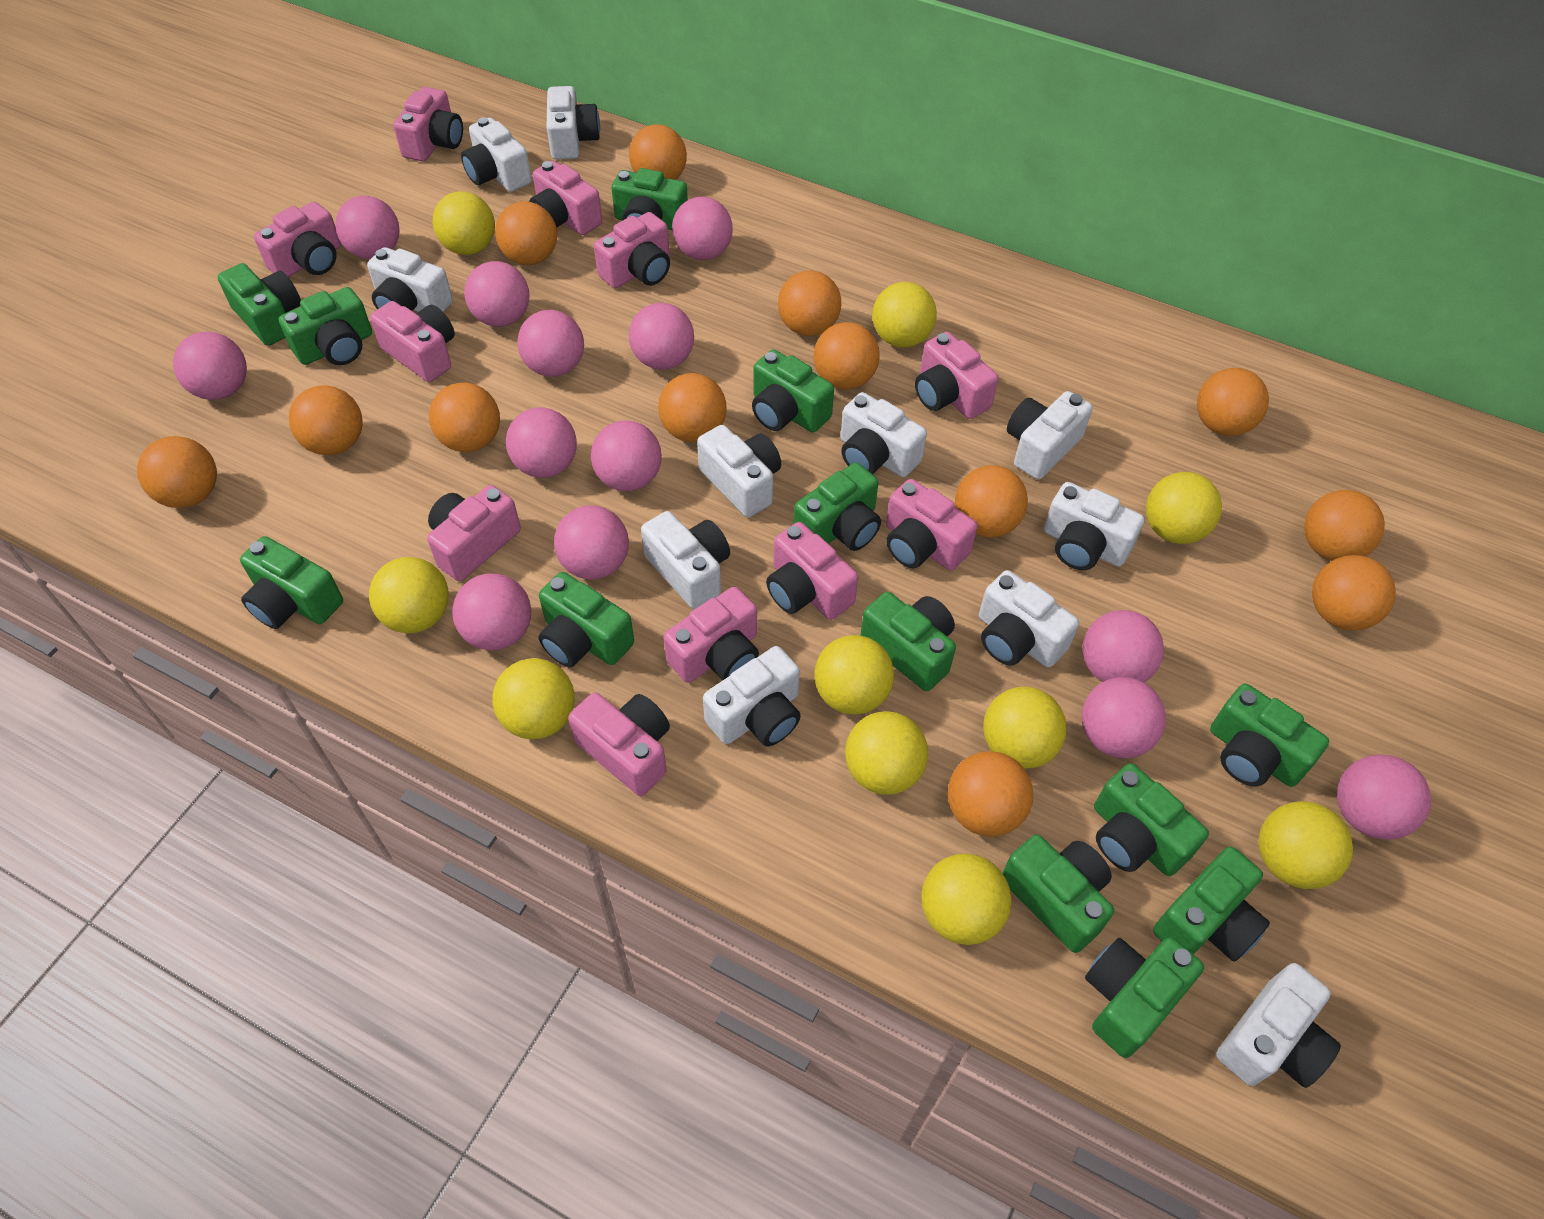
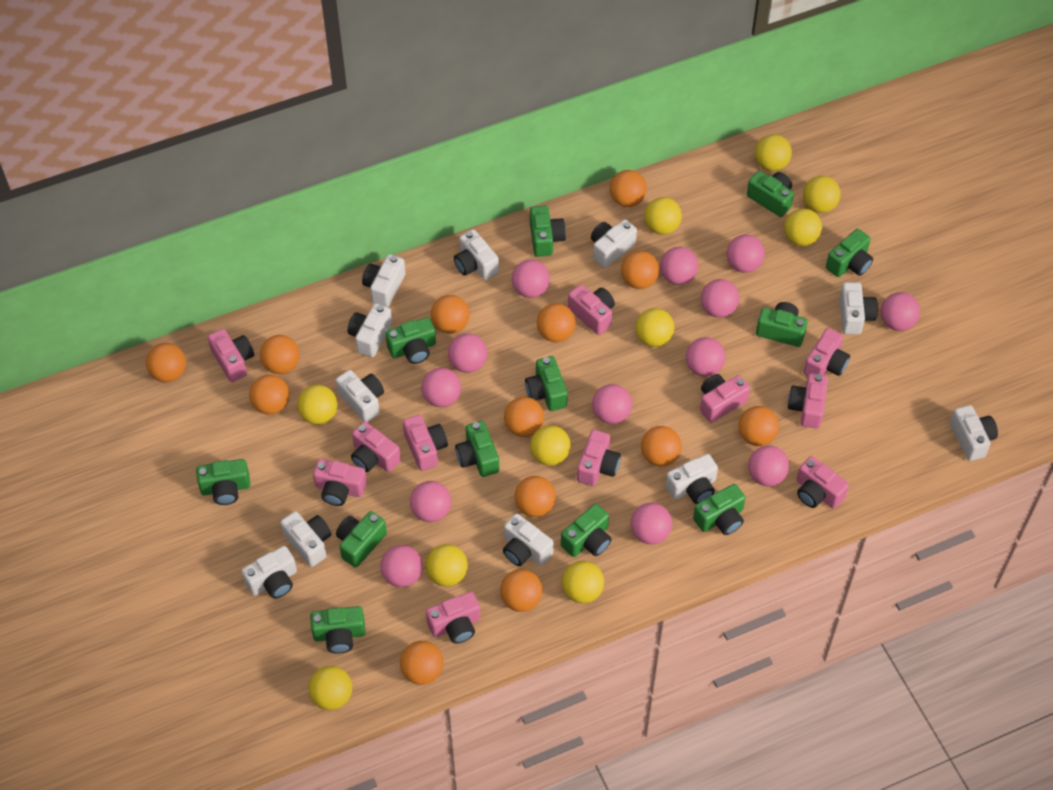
green camera: [217,263,301,346] [240,536,343,629] [278,287,372,365] [538,572,634,667] [611,168,688,230] [752,349,834,432] [793,462,881,551] [860,592,956,691] [1002,835,1114,953] [1085,937,1204,1058] [1094,763,1209,876] [1153,846,1270,961] [1210,684,1329,787] = 13 -> [196,459,250,505] [310,606,366,654] [336,511,387,568] [385,317,436,364] [455,421,499,477] [525,356,568,411] [530,206,566,257] [561,504,611,557] [693,484,746,535] [747,171,794,217] [756,302,808,347] [826,229,873,277] = 12

